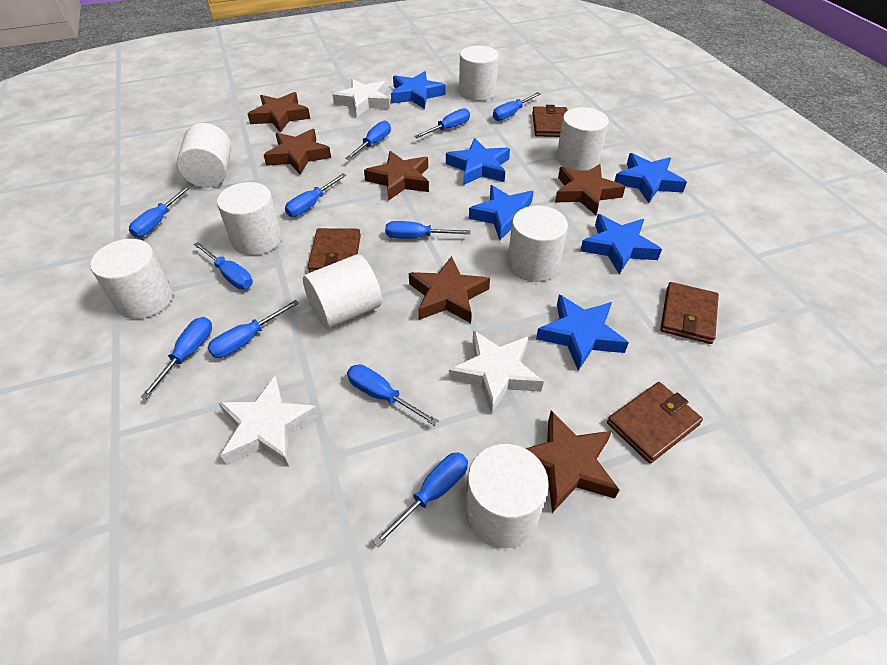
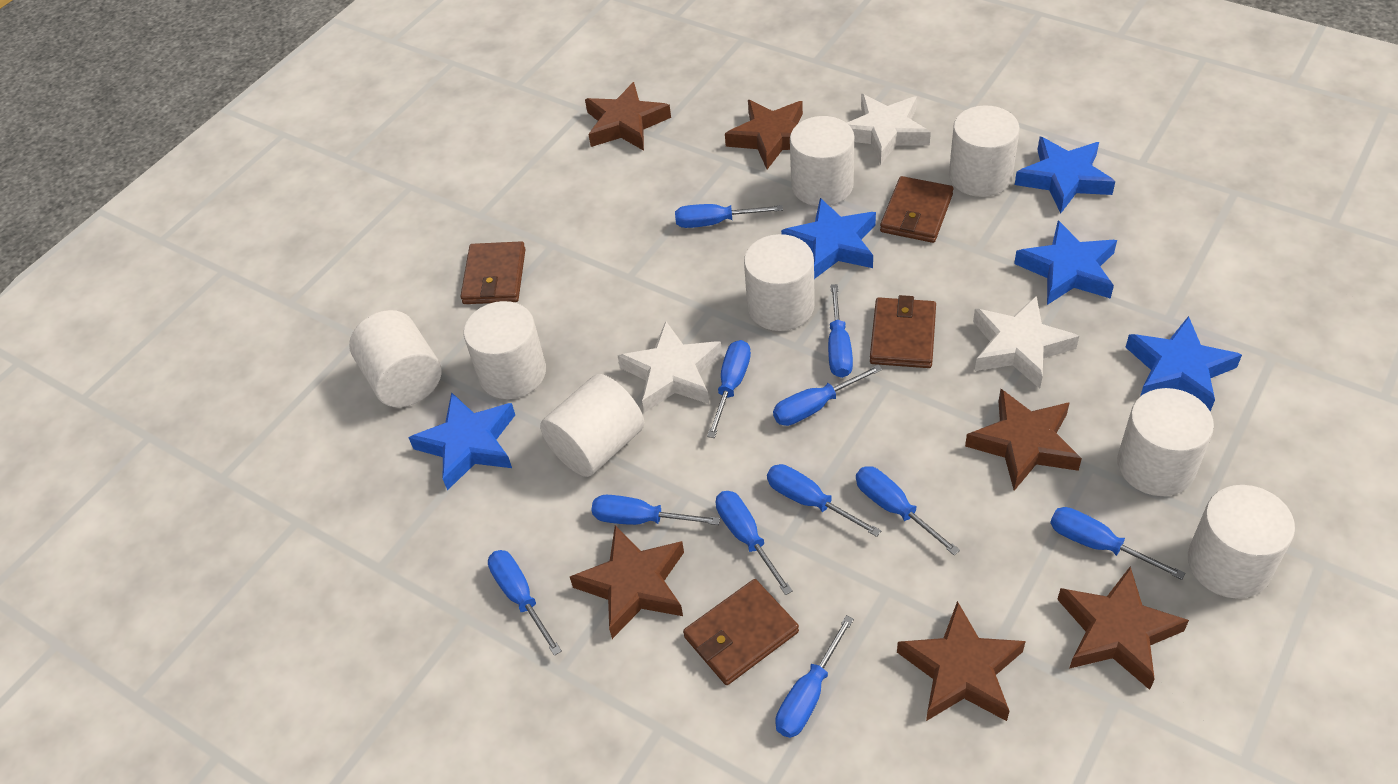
blue star: [391,71,446,109] [446,138,510,185] [469,185,534,241] [536,295,629,371] [580,214,662,275] [614,153,687,203] = 6 -> [408,392,515,491] [781,198,876,279] [1014,220,1117,305] [1015,137,1115,214] [1126,316,1242,412] = 5

